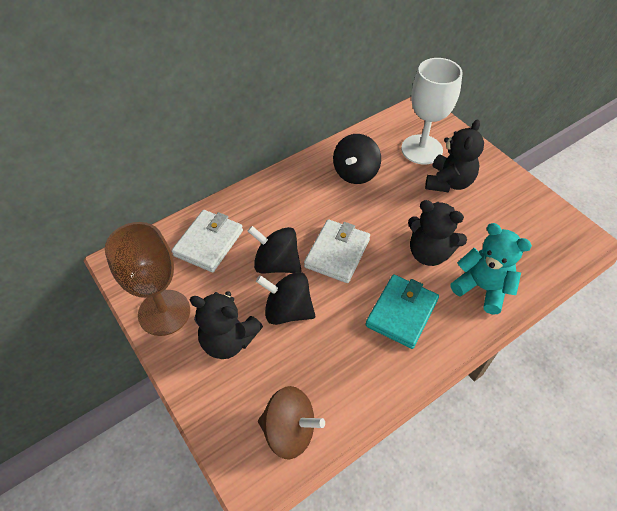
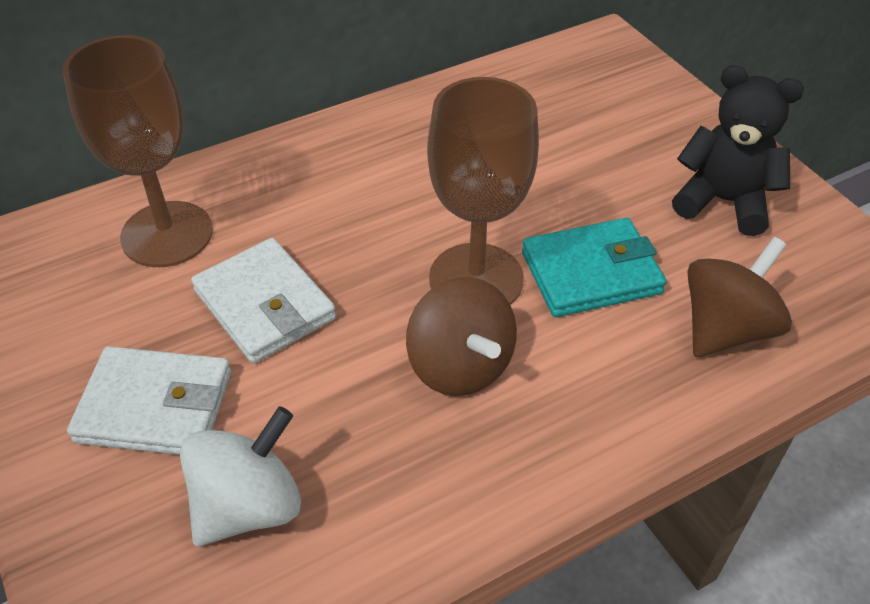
black spinning top: [248,226,302,273] [256,272,315,325] [333,134,381,184] = 3 -> none = 0
black teddy bear: [190,291,263,359] [408,200,467,266] [425,119,484,192] = 3 -> [672,65,804,236] = 1
brown goblet: [105,222,190,336] = 1 -> [63,35,213,267] [427,77,539,305] = 2
brown spinning top: [258,386,325,459] = 1 -> [406,277,517,396] [687,237,792,357] = 2
turquoise teddy bear: [451,223,532,314] = 1 -> none = 0
white goblet: [401,58,463,165] = 1 -> none = 0
white spinning top: none = 0 -> [180,406,301,547] = 1

